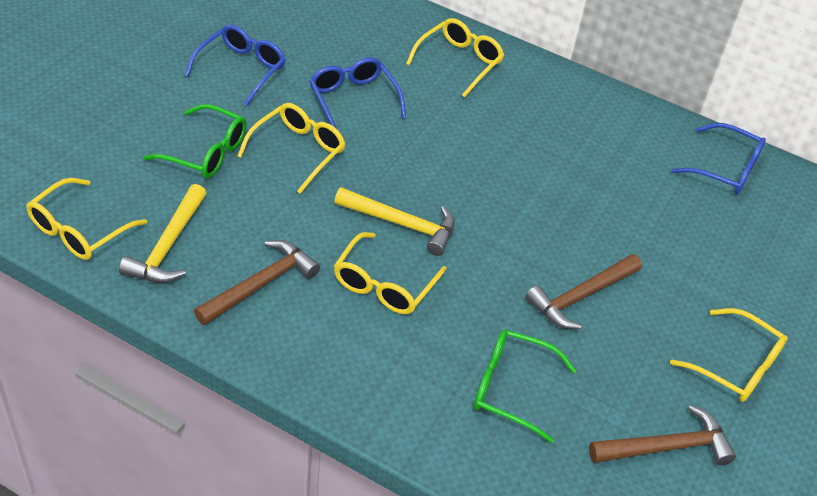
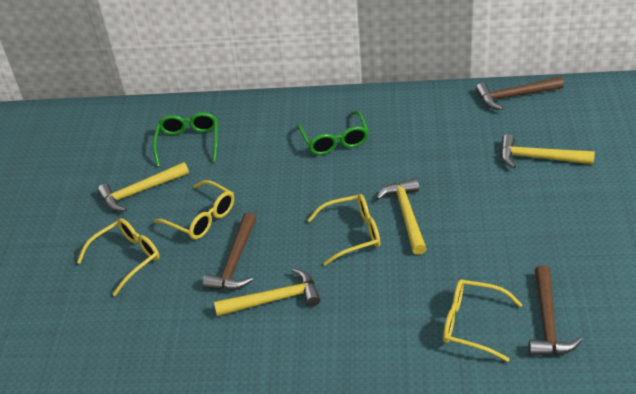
blue glasses: [185,25,286,106] [309,57,406,130] [672,123,766,194] = 3 -> none = 0
yellow glasses: [26,178,147,260] [237,103,345,194] [334,232,447,314] [406,18,504,97] [670,308,788,402] = 5 -> [77,218,160,296] [154,180,234,239] [307,194,380,266] [443,279,522,362] = 4
yellow hammer: [119,184,206,283] [334,187,455,256] = 2 -> [97,162,189,211] [214,268,321,316] [376,178,427,255] [501,134,595,168] = 4

